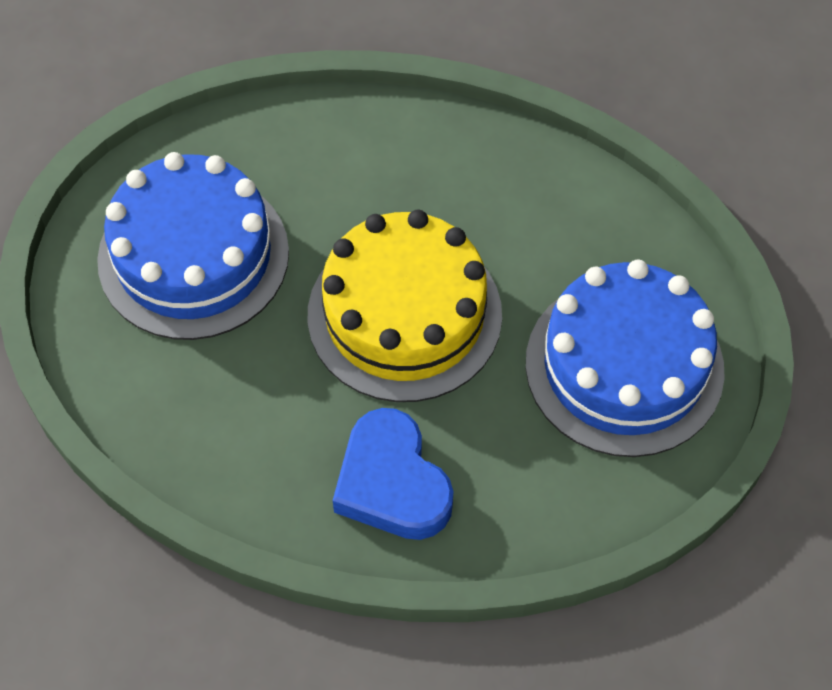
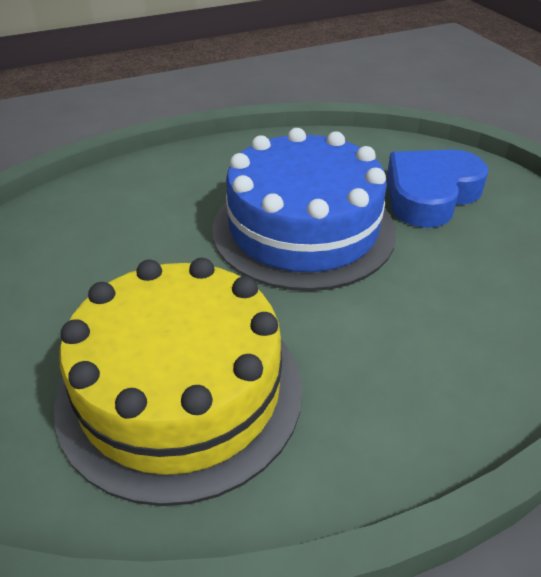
blue cake: [97,152,289,340] [526,260,725,457] = 2 -> [212,128,396,291] = 1

